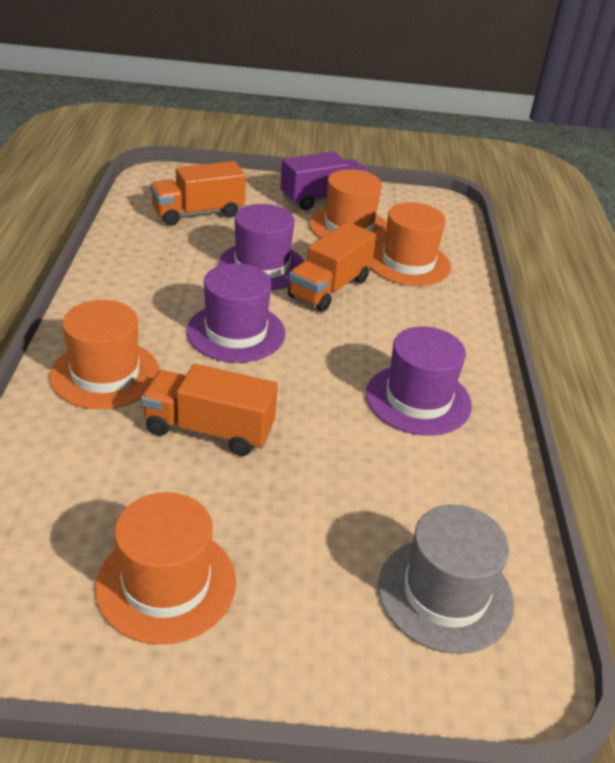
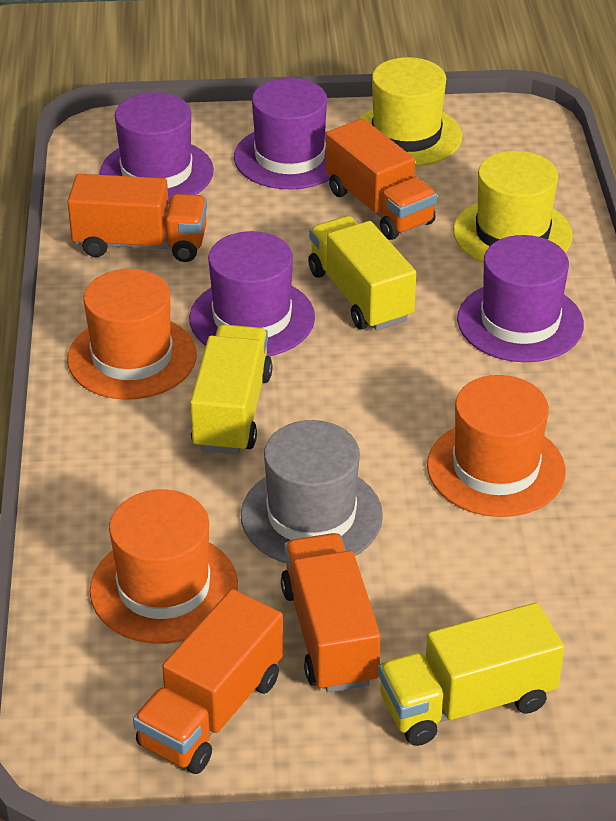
orange hat: [50,300,160,409] [95,492,236,644] [309,169,387,245] [370,202,451,286] = 4 -> [67,269,196,400] [90,489,238,644] [427,375,566,517] = 3
orange truck: [141,364,278,456] [150,161,246,226] [288,222,376,312] = 3 -> [67,174,207,262] [133,589,283,774] [281,533,381,693] [326,119,437,240] = 4
purple hat: [186,263,286,363] [218,204,304,290] [366,326,472,436] = 3 -> [99,92,214,203] [189,231,315,356] [234,78,331,189] [457,235,584,362] = 4
purple truck: [280,152,369,210] = 1 -> none = 0
yellow hat: none = 0 -> [356,57,462,166] [453,151,573,263] = 2
yellow truck: none = 0 -> [190,324,272,454] [308,216,416,330] [378,603,564,746] = 3

